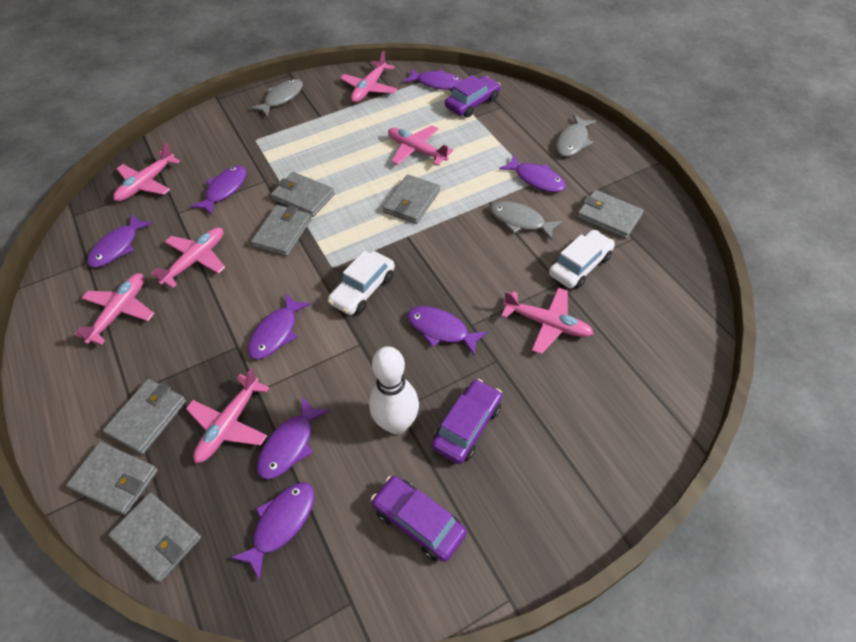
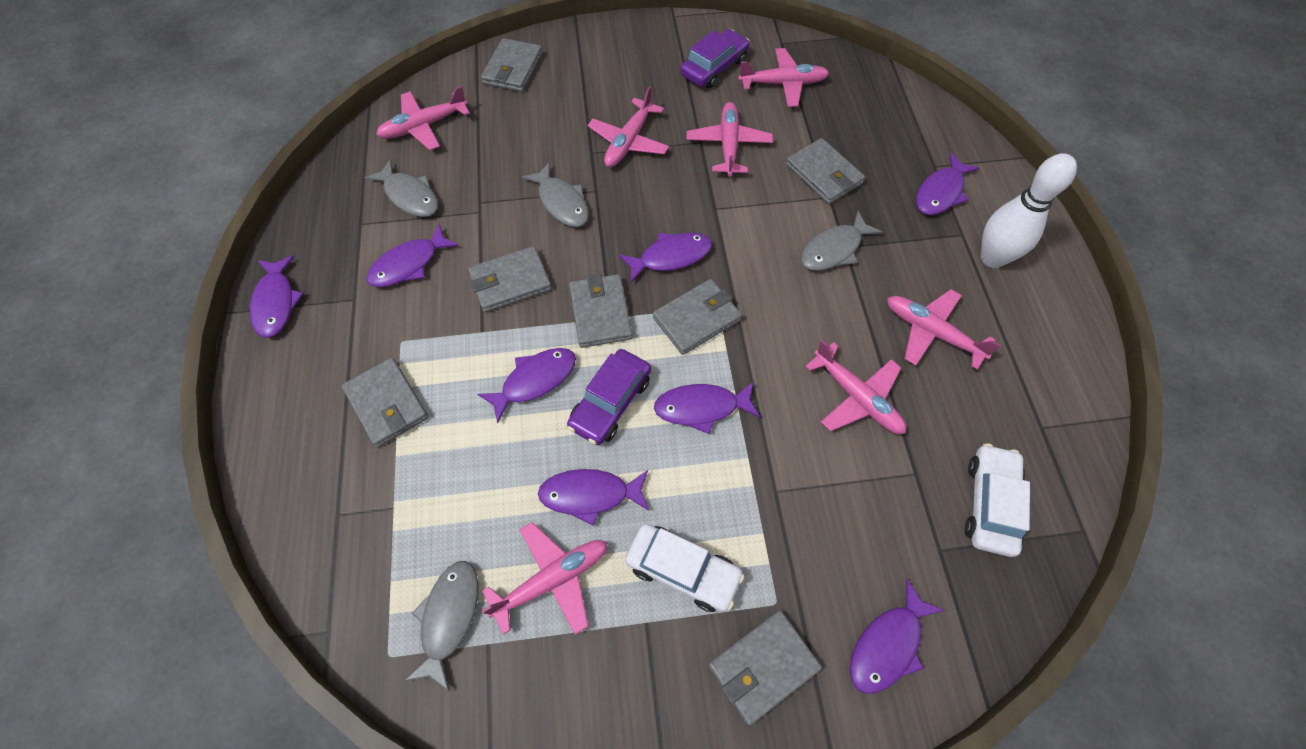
grey fish: [250,79,303,116] [490,201,562,240] [556,115,596,157] = 3 -> [365,159,438,217] [405,561,479,691] [522,162,589,227] [801,211,882,271] = 4
purple car: [371,476,467,562] [432,379,502,464] [445,75,501,118] = 3 -> [567,349,651,445] [680,29,750,88] = 2

